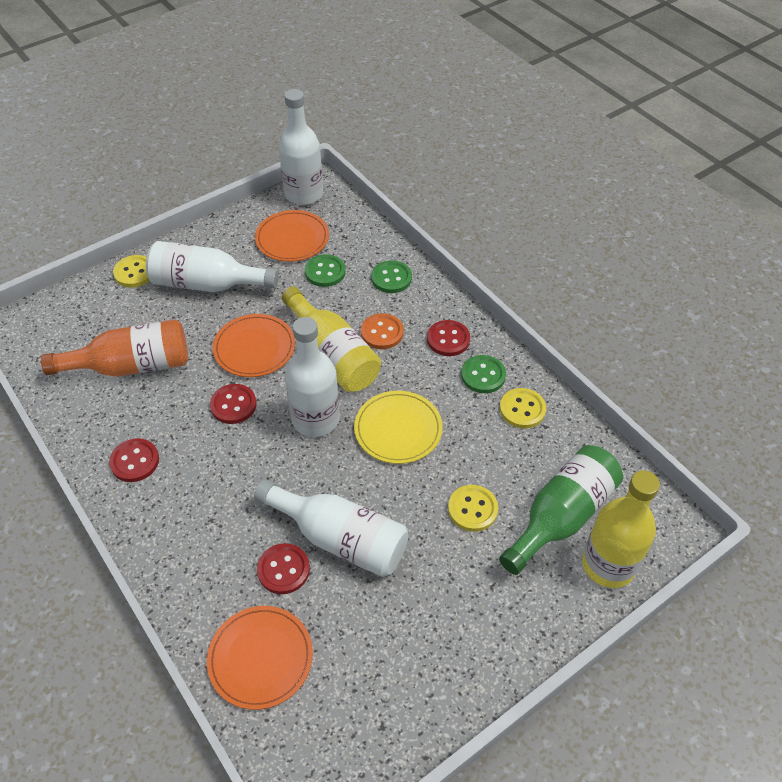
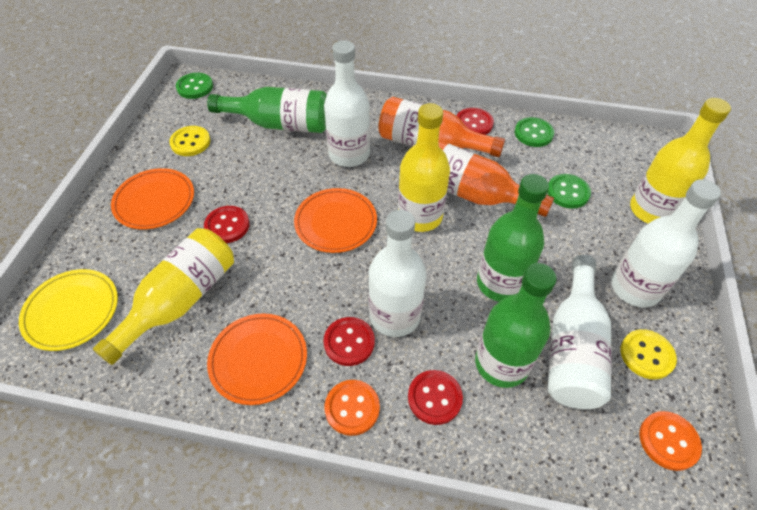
green bottle: [499,445,623,575] = 1 -> [207,87,327,133] [475,263,557,388] [477,174,549,302] = 3
orange bottle: [41,319,188,377] = 1 -> [378,97,505,157] [439,140,554,217] = 2
orange button: [361,313,404,349] = 1 -> [325,380,380,436] [639,411,702,471] = 2
yellow bottle: [282,287,381,392] [582,470,660,588] = 2 -> [93,228,234,365] [398,103,450,232] [630,98,731,224] = 3
yellow button: [113,255,150,287] [448,485,498,532] [500,388,546,428] = 3 -> [169,126,210,156] [621,329,677,380] = 2

